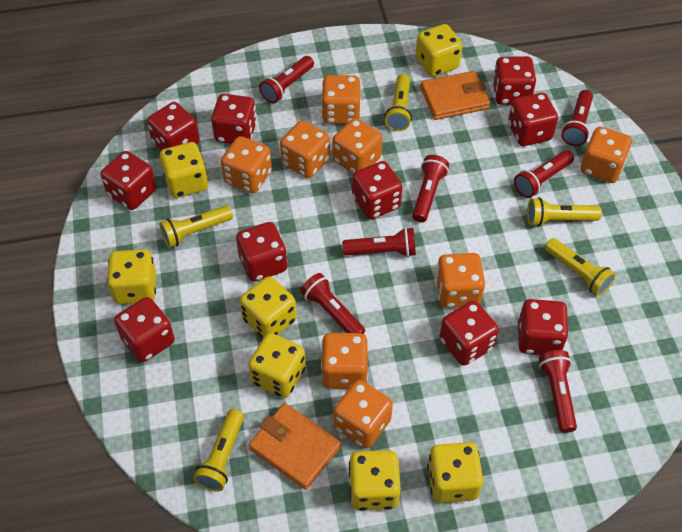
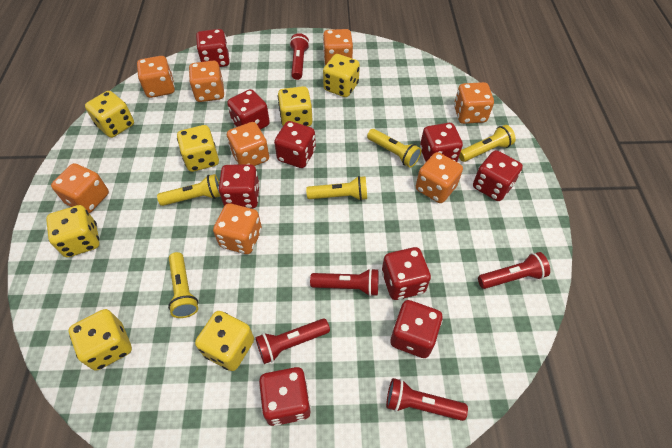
orange wallet: [249,403,341,490] [421,71,490,120] = 2 -> none = 0
red dice: [101,151,157,210] [114,297,175,362] [147,102,199,150] [211,94,257,144] [236,222,287,282] [352,161,402,219] [439,301,499,366] [492,56,536,105] [508,93,558,146] [518,299,569,355] = 10 -> [196,29,230,67] [218,164,260,209] [227,89,270,130] [259,367,311,426] [274,121,316,168] [382,247,431,300] [390,300,443,358] [420,123,463,162] [473,150,523,201] = 9
red flashlight: [259,56,314,103] [300,273,365,334] [342,227,416,257] [412,155,449,223] [514,150,574,198] [539,350,577,433] [561,90,593,146] = 7 -> [255,318,330,364] [290,33,309,80] [310,268,378,296] [386,378,468,421] [478,252,550,289] = 5

